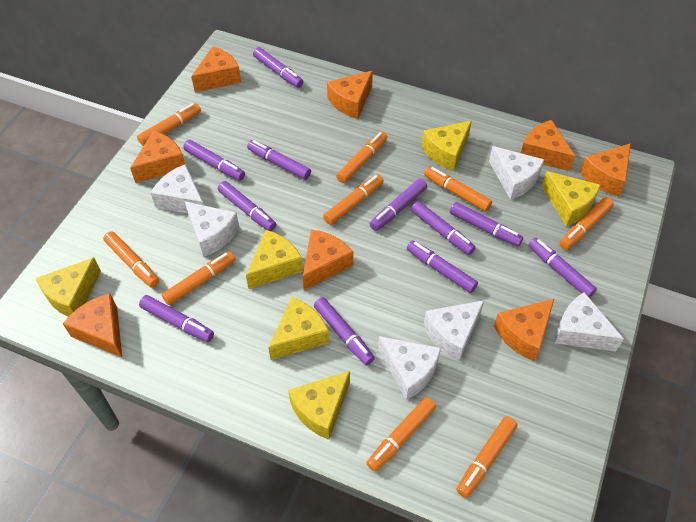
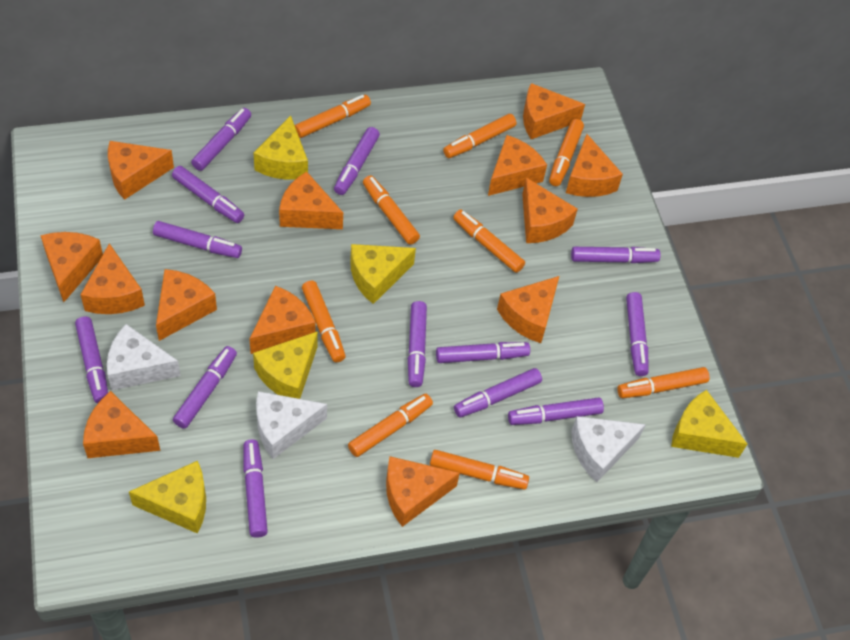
orange cheese: [63,293,122,357] [130,131,185,183] [191,46,241,92] [303,229,353,290] [327,71,373,119] [494,299,554,361] [521,120,575,171] [579,143,631,197] = 8 -> [40,232,103,302] [81,243,145,314] [83,391,160,458] [108,141,174,200] [156,269,217,341] [249,286,316,354] [279,172,343,229] [386,456,460,527] [488,135,547,196] [497,276,559,343] [522,178,578,243] [523,83,585,139] [566,134,623,197] = 13
purple marker: [139,295,214,342] [183,140,245,181] [218,181,276,231] [247,140,311,180] [253,47,303,88] [314,297,375,365] [370,179,427,231] [407,240,478,293] [411,201,476,255] [450,202,523,247] [529,238,597,298] = 11 -> [75,316,108,403] [153,221,242,258] [172,166,244,223] [173,346,237,429] [191,108,251,171] [243,439,268,537] [334,127,380,195] [408,301,427,387] [436,342,530,363] [454,368,542,417] [508,397,604,425] [571,247,661,263] [626,292,649,376] = 13
white cheese: [151,165,204,213] [184,201,239,257] [378,336,441,400] [424,300,484,361] [489,146,544,200] [554,292,624,351] = 6 -> [107,324,181,390] [256,391,327,459] [571,416,646,482] = 3
yellow cheese: [36,257,101,317] [246,230,303,289] [268,297,329,360] [288,371,350,440] [422,121,472,171] [541,171,600,226] = 6 -> [129,461,206,534] [253,331,318,399] [254,116,308,180] [350,244,416,304] [671,390,747,458] = 5

